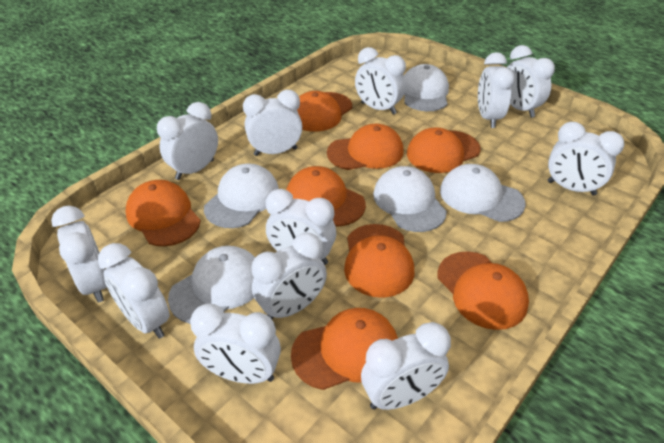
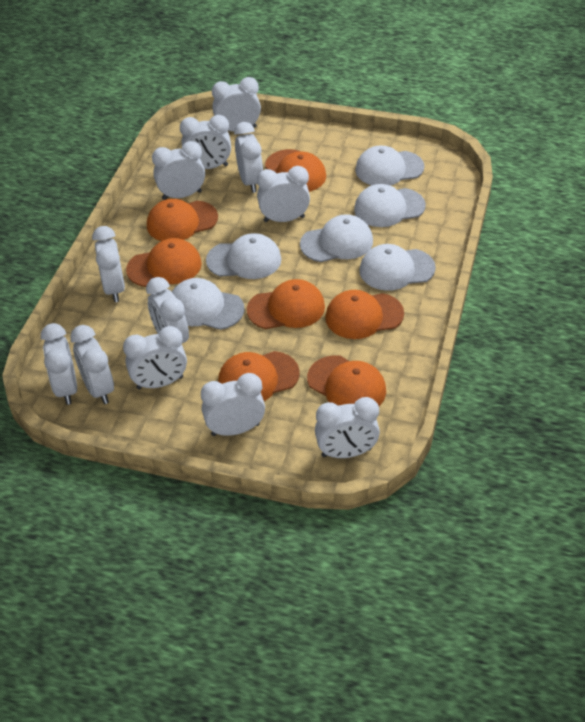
orange cap: [126,180,201,246] [287,166,366,227] [291,308,398,390] [297,91,352,132] [327,124,404,170] [344,224,414,298] [407,127,481,173] [438,251,529,330] = 8 -> [126,238,202,287] [147,199,218,241] [218,351,300,401] [247,279,325,329] [265,149,326,192] [307,355,386,406] [325,290,404,339] = 7
white cap: [168,246,255,324] [204,163,279,228] [373,166,447,232] [404,64,449,111] [440,164,526,222] = 5 -> [172,278,244,330] [206,233,281,279] [300,214,373,262] [354,184,426,227] [355,145,424,185] [359,244,436,291] = 6

